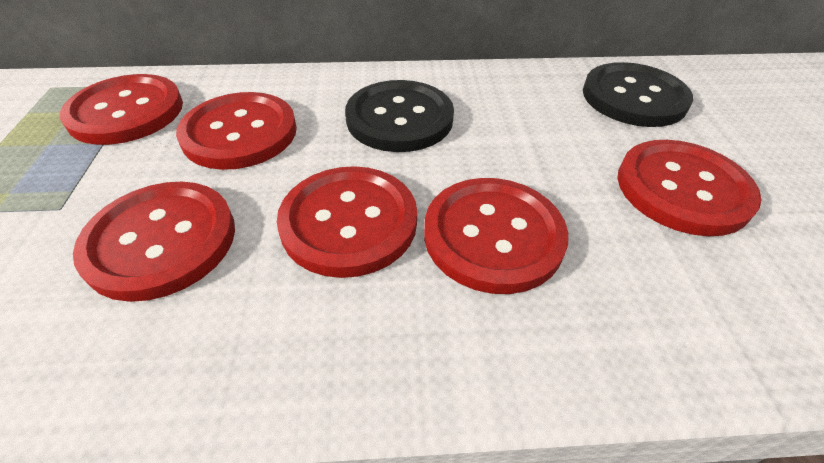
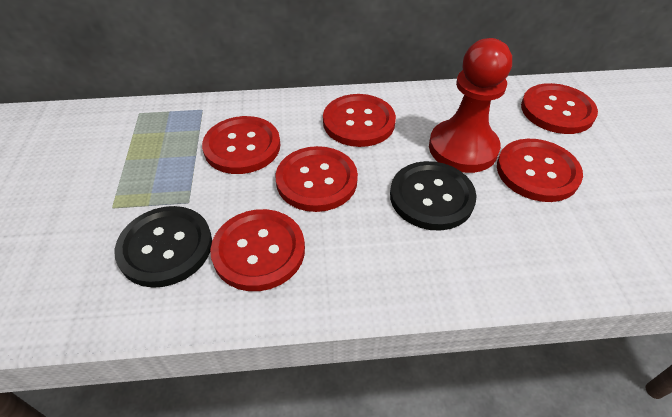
red pawn: none = 0 -> [429,38,512,173] = 1

